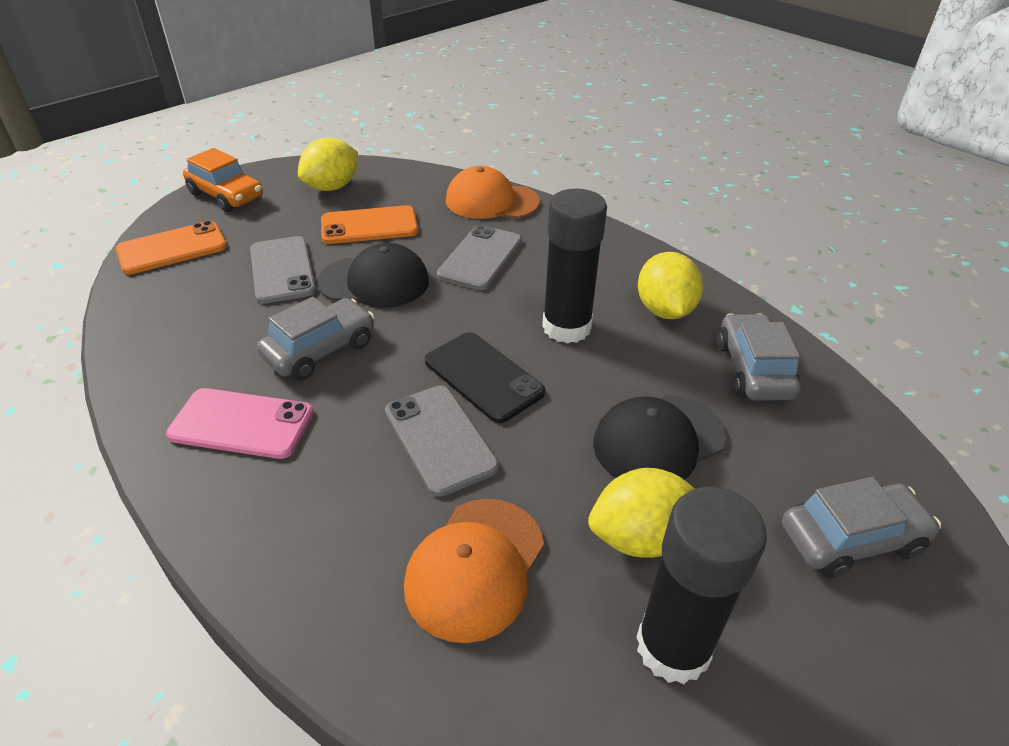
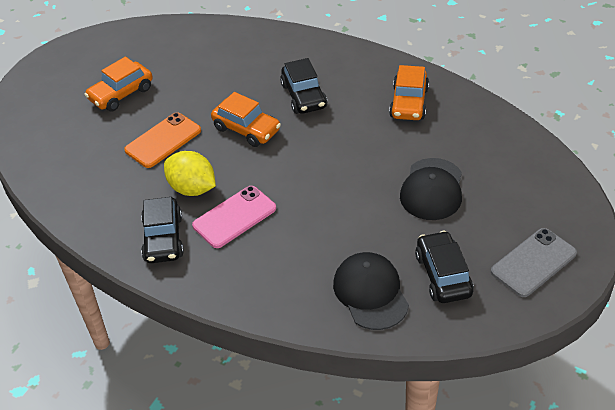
black car: none = 0 -> [141,197,184,263] [280,58,328,114] [415,231,474,303] = 3
black glue stick: [542,189,607,344] [636,487,767,684] = 2 -> none = 0
black phone: [425,332,545,423] = 1 -> none = 0
grey car: [257,297,375,380] [717,313,801,400] [782,477,941,578] = 3 -> none = 0
grey phone: [250,236,316,304] [385,385,499,497] [437,225,522,290] = 3 -> [491,228,577,297] = 1
orange cap: [404,499,544,643] [446,166,540,219] = 2 -> none = 0
orange car: [183,148,263,212] = 1 -> [84,57,152,111] [211,92,281,147] [389,65,429,120] = 3
orange phone: [116,221,227,274] [321,205,418,244] = 2 -> [124,112,201,168] = 1
yellow lemon: [298,138,358,191] [588,468,695,558] [638,252,703,319] = 3 -> [164,151,216,196] = 1

